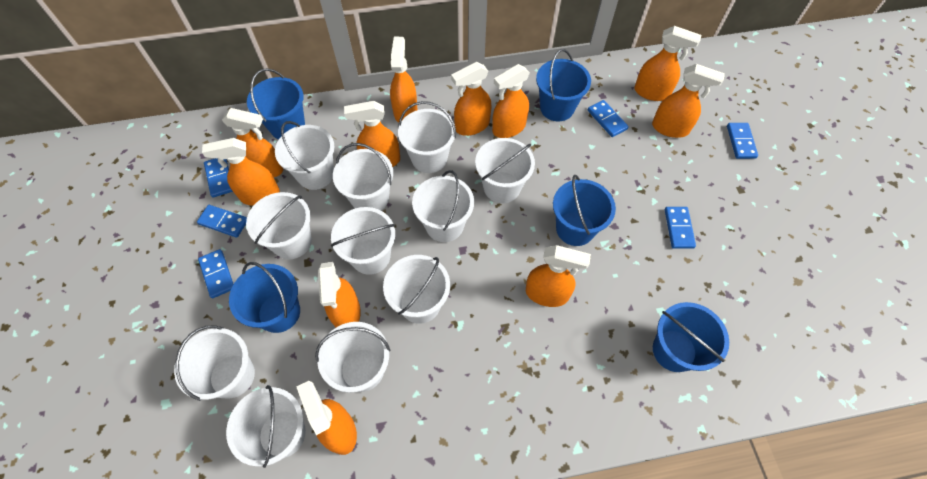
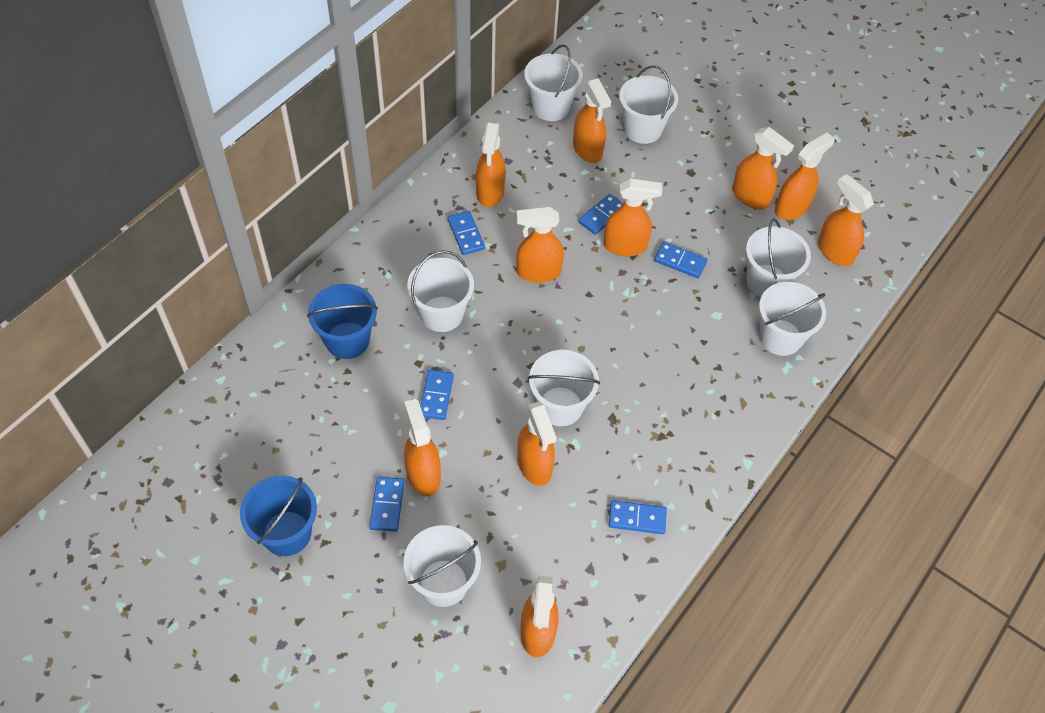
blue bucket: [229,262,300,333] [247,68,305,139] [536,49,591,121] [553,175,616,246] [653,302,729,372] = 5 -> [240,475,317,556] [307,284,378,359] = 2
orange spray bottle: [202,138,280,206] [222,108,284,177] [297,381,357,455] [318,262,361,327] [344,101,400,167] [390,37,417,123] [451,62,491,136] [492,64,530,138] [526,245,591,307] [634,26,701,101] [652,64,725,138] = 11 -> [404,399,441,496] [476,122,506,207] [516,207,564,283] [517,401,557,486] [520,576,559,657] [573,78,611,163] [604,179,662,256] [732,127,794,209] [775,133,835,220] [818,174,874,266] = 10
white bucket: [174,325,255,401] [226,385,306,468] [246,192,312,259] [275,121,334,190] [315,322,391,393] [331,207,395,275] [333,143,393,211] [383,255,450,324] [398,101,456,173] [412,170,474,242] [475,138,535,203] = 11 -> [403,525,481,607] [407,250,474,332] [524,44,583,121] [528,350,600,426] [619,65,678,144] [746,219,811,297] [759,282,826,356] = 7

